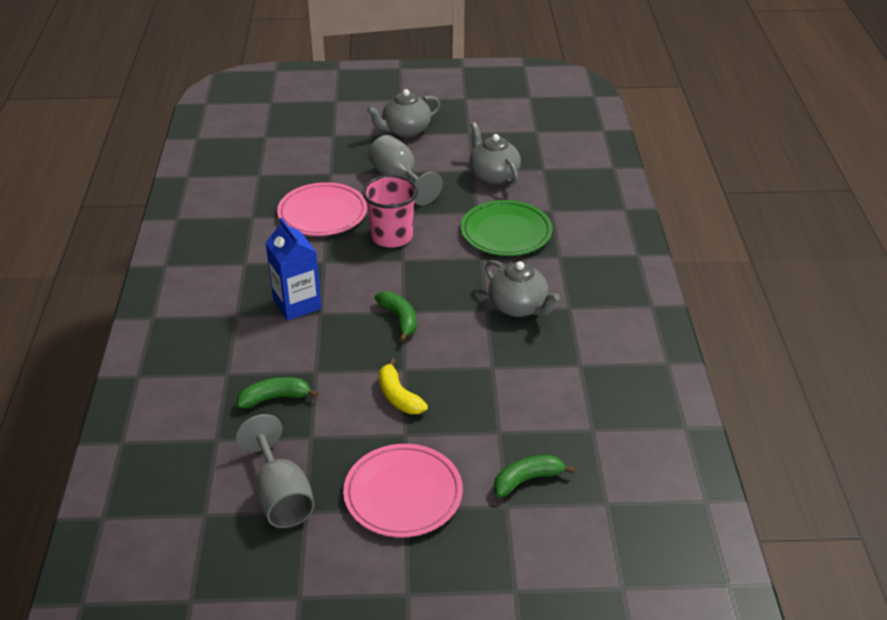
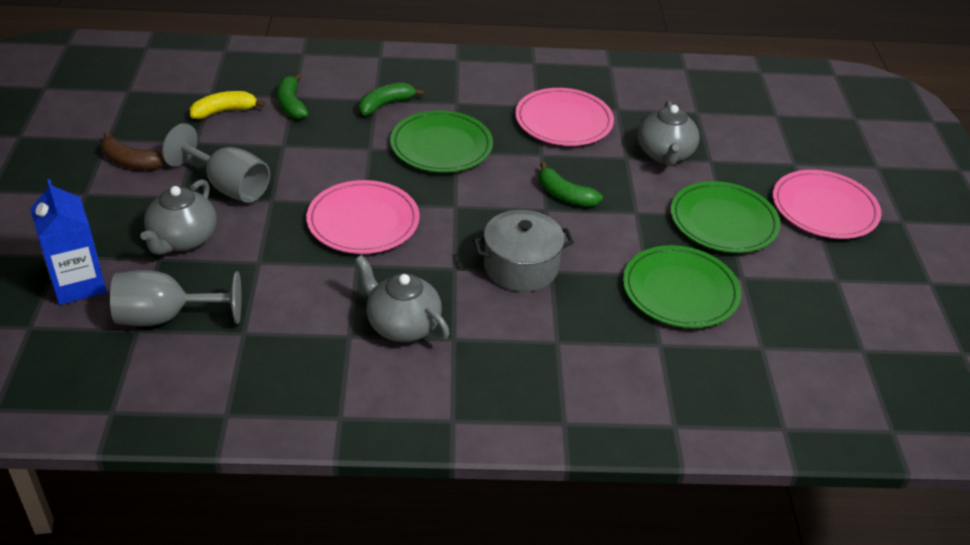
brown banana: none = 0 -> [101,132,165,169] = 1
green plate: [461,200,553,256] = 1 -> [390,110,493,173] [623,245,741,328] [670,181,780,253] = 3
grey pot: none = 0 -> [473,210,574,292] = 1
pink cup: [362,175,418,248] = 1 -> none = 0
pink plate: [277,182,367,236] [343,444,463,537] = 2 -> [306,180,420,254] [515,88,614,146] [773,170,881,239] = 3

